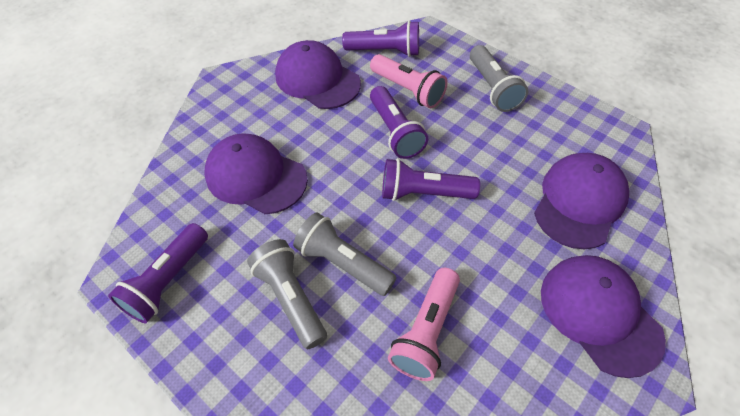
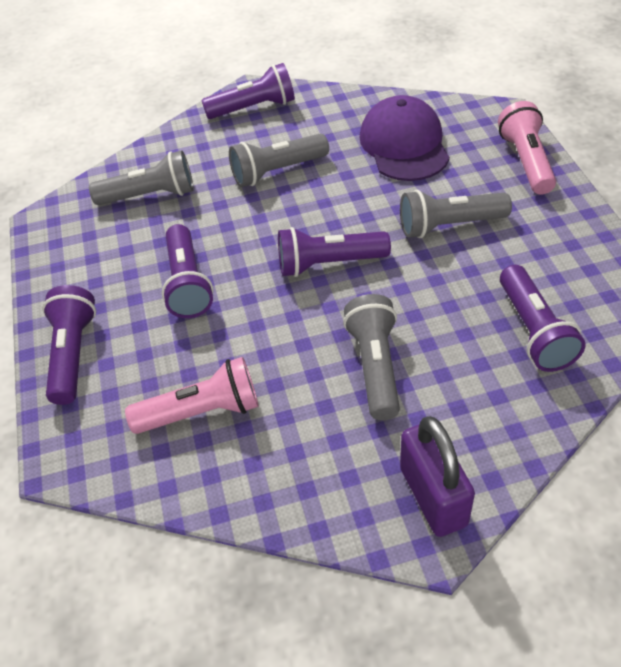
grey flashlight: [247,239,327,349] [293,212,397,296] [470,45,528,112] = 3 -> [89,150,194,205] [229,134,329,187] [343,294,400,420] [400,190,512,238] = 4
purple cap: [204,133,308,214] [275,40,361,109] [534,153,629,249] [541,255,666,378] = 4 -> [359,95,450,181] = 1
purple flashlight: [108,223,208,323] [342,21,419,57] [370,86,428,159] [382,159,480,201] = 4 -> [42,285,96,405] [162,224,213,318] [201,63,295,119] [278,227,391,277] [500,265,586,372] = 5
purple padlock: none = 0 -> [400,416,475,537] = 1

